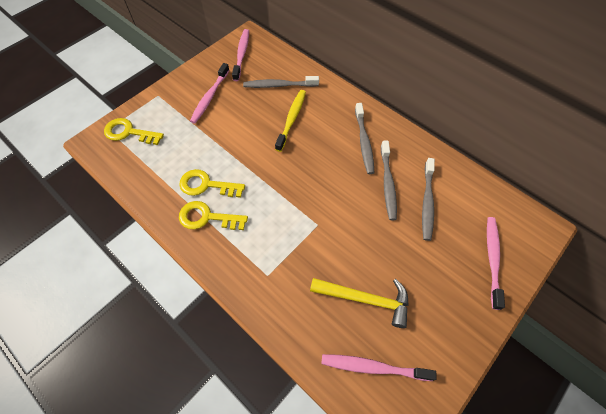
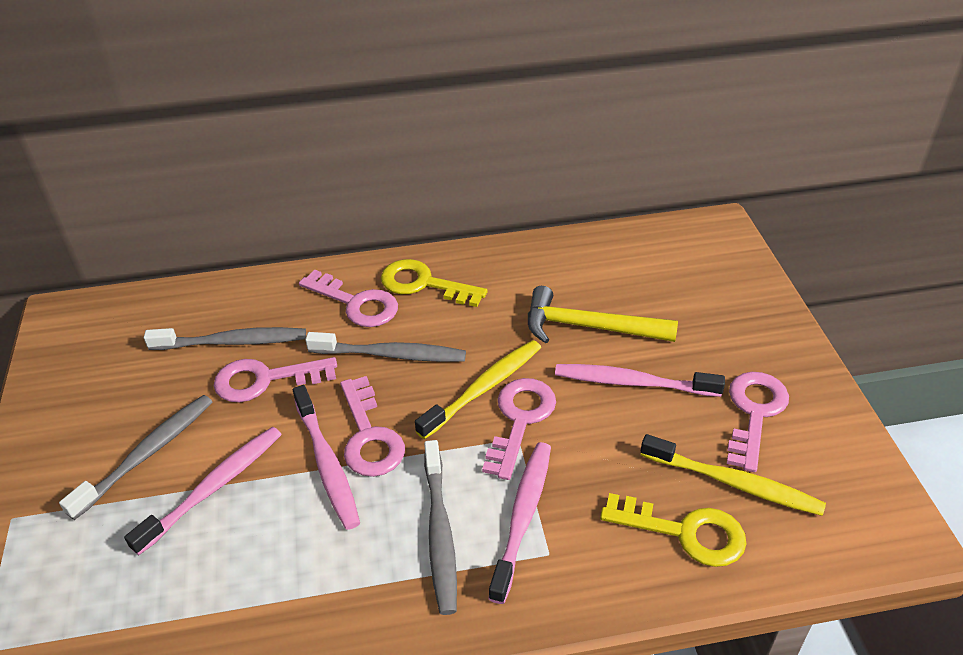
pink key: none = 0 -> [214,357,337,402] [299,270,398,327] [340,376,405,477] [482,378,556,480] [727,372,789,472] = 5
yellow key: [104,118,164,145] [179,169,245,198] [179,201,248,230] = 3 -> [381,259,487,307] [600,493,746,567] = 2
yellow toothbrush: [275,90,306,152] = 1 -> [415,340,541,439] [641,434,826,516] = 2

